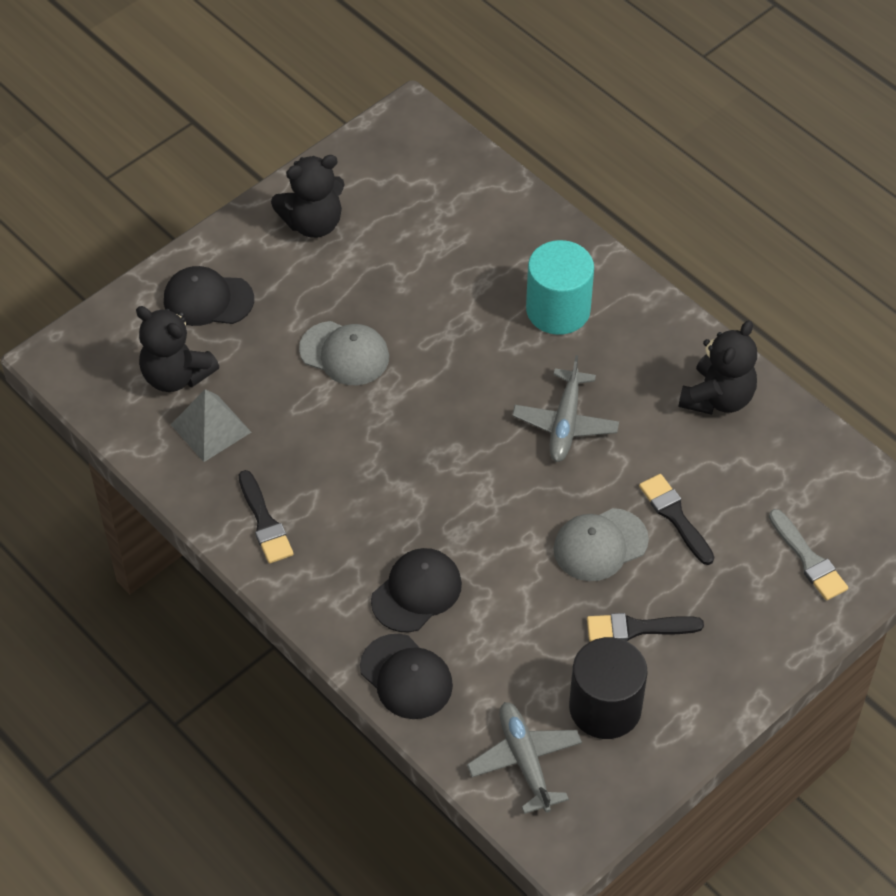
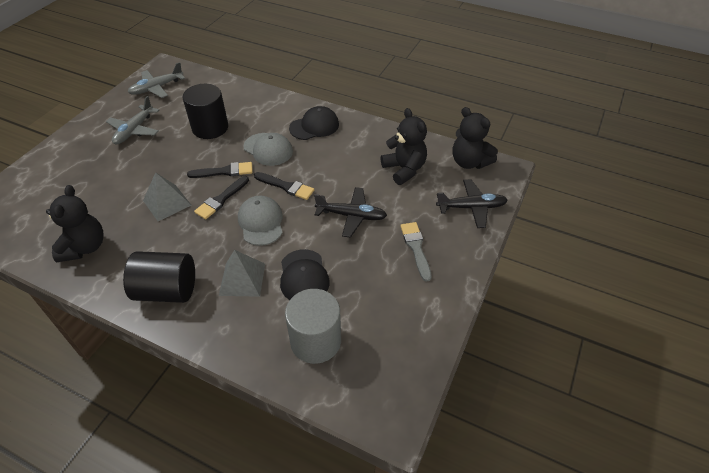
black cap: [164,266,254,326] [360,634,453,719] [371,548,462,632] = 3 -> [280,249,330,300] [289,106,339,140] = 2
black cylinder: [569,637,648,739] = 1 -> [123,251,195,303] [183,84,228,139] = 2
black plane: none = 0 -> [314,187,387,238] [436,179,508,228] = 2
grey cylinder: none = 0 -> [285,289,341,364] = 1
grey pyramid: [171,389,251,462] = 1 -> [143,172,191,221] [219,250,265,297] = 2
turquoise cylinder: [526,240,594,335] = 1 -> none = 0

